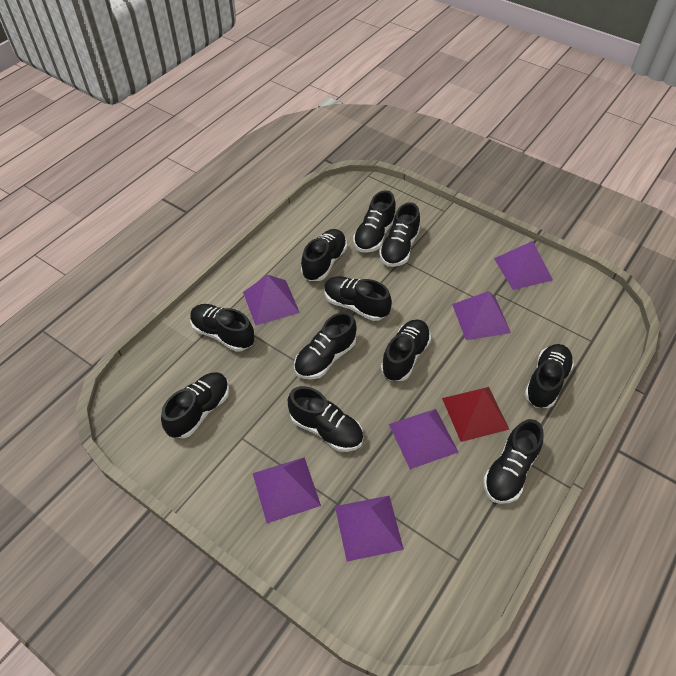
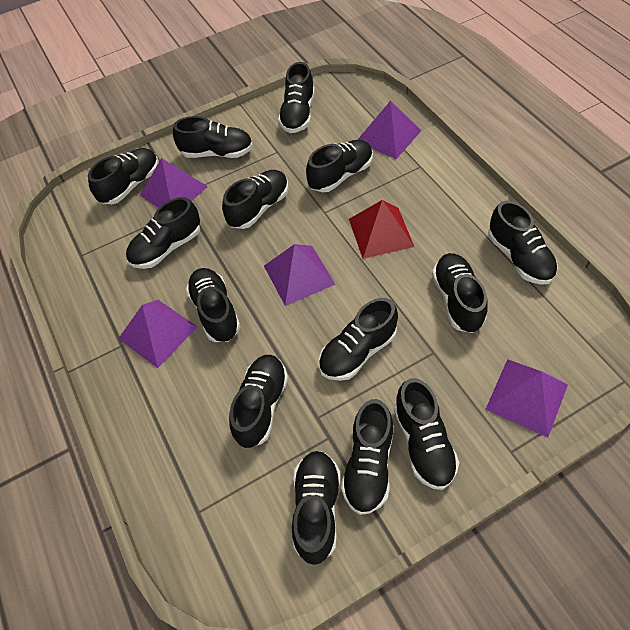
black shoe: [161,372,229,438] [190,304,254,352] [288,386,363,452] [294,312,357,380] [301,229,347,281] [324,276,392,321] [353,190,396,253] [379,202,420,267] [381,319,431,381] [483,419,544,504] [524,344,574,408] = 11 -> [88,148,159,205] [126,197,200,269] [173,116,253,158] [186,268,240,342] [222,170,289,229] [229,355,288,448] [278,62,315,133] [292,451,340,565] [306,140,373,192] [319,298,398,381] [341,399,393,515] [394,378,459,490] [432,253,488,333] [488,201,558,285] = 14
purple pyramid: [243,275,300,326] [253,457,321,523] [335,496,404,562] [389,409,458,469] [452,291,511,340] [494,241,553,290] = 6 -> [118,300,197,368] [140,158,208,208] [264,244,336,306] [357,101,421,159] [485,359,568,437] = 5

